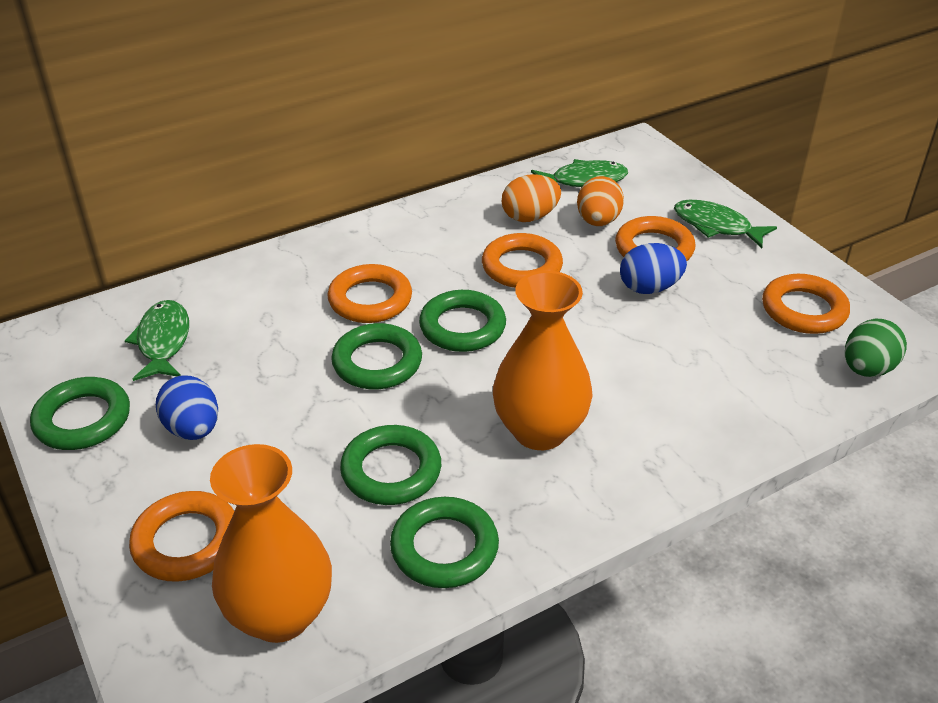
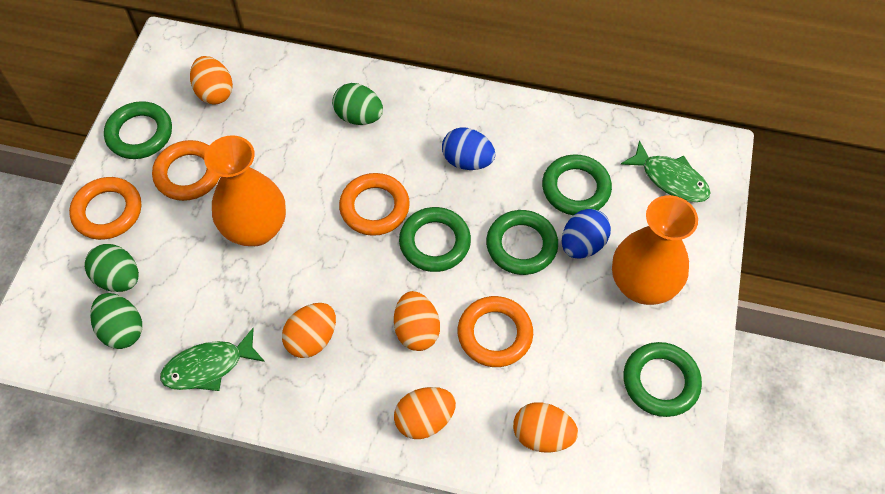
green egg: [845,319,907,377] = 1 -> [84,244,139,292] [90,293,142,349] [332,83,383,125] = 3
green fish: [125,300,189,381] [531,159,628,187] [674,200,777,248] = 3 -> [160,328,265,391] [621,140,711,202] = 2
orange egg: [502,174,561,222] [577,176,624,226] = 2 -> [190,56,233,105] [282,303,336,358] [394,291,440,351] [394,387,456,439] [513,402,578,453] = 5
orange ring: [129,491,234,582] [327,264,412,323] [482,233,563,288] [615,216,695,261] [762,274,850,334] = 5 -> [69,177,141,240] [152,140,220,201] [339,173,410,236] [458,296,533,367] = 4

